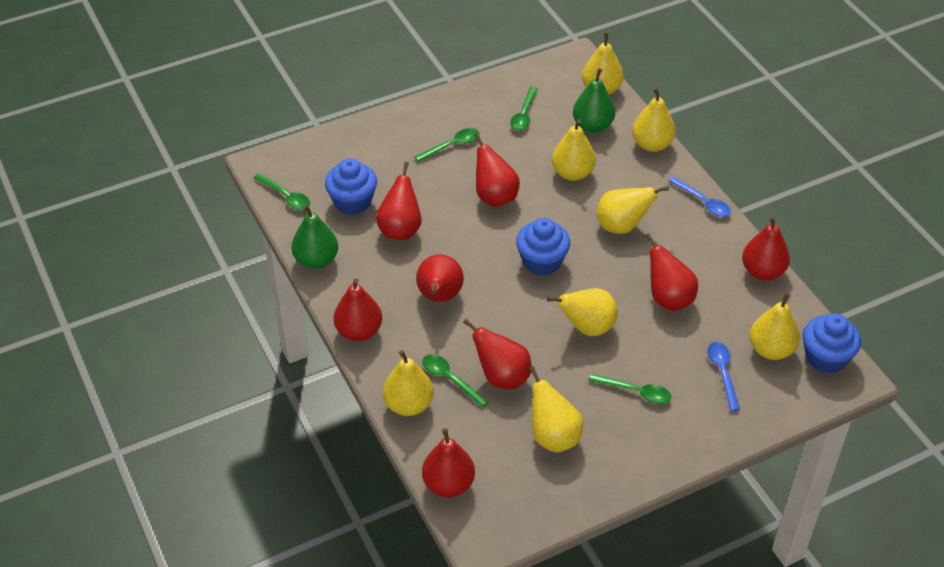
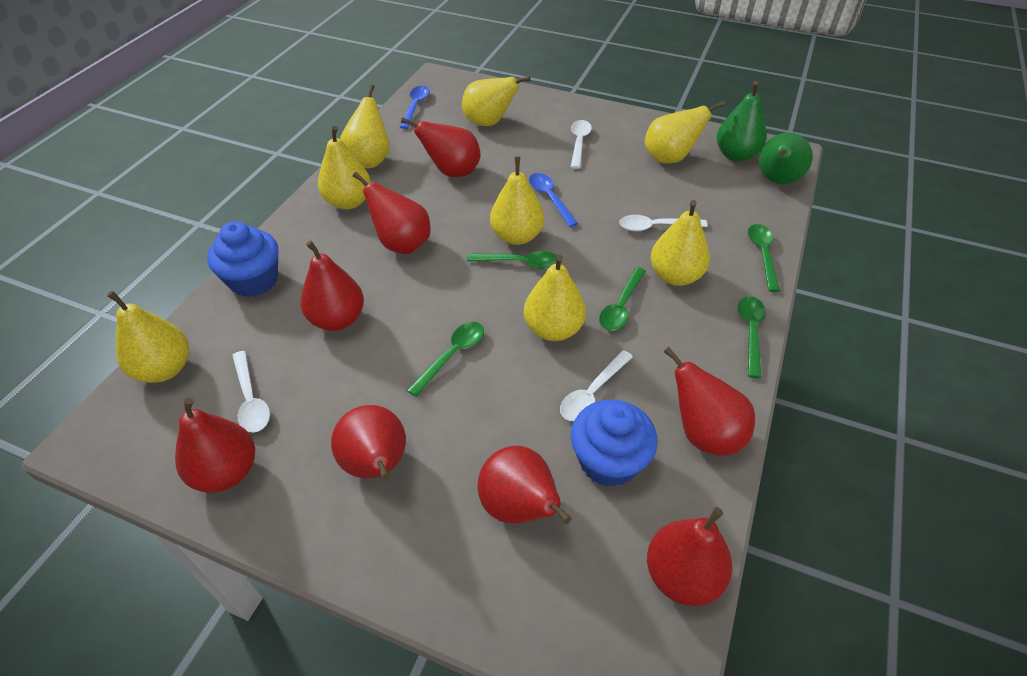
blue cupcake: [325,158,377,215] [516,218,570,276] [803,314,861,374] = 3 -> [207,221,278,297] [571,400,658,487] = 2
white spoon: none = 0 -> [232,351,270,433] [560,350,633,421] [571,120,592,169] [619,215,708,231] = 4

